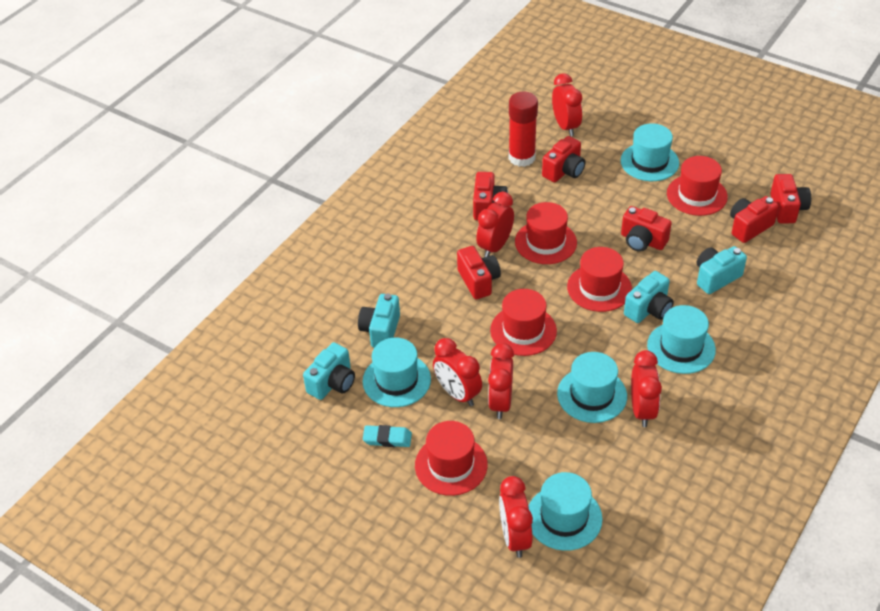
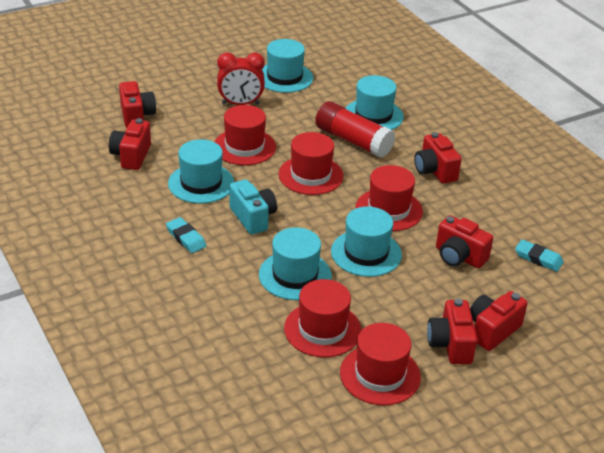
red clock: [433,338,482,406] [476,192,514,257] [488,343,514,419] [499,476,533,558] [552,73,582,136] [631,350,662,427] = 6 -> [217,52,265,105] = 1
turquoise camera: [303,342,355,400] [358,293,400,348] [624,271,674,323] [697,246,747,294] = 4 -> [229,179,277,235] = 1
turquoise eraser: [363,425,412,447] = 1 -> [166,217,207,253] [515,239,564,272] = 2

